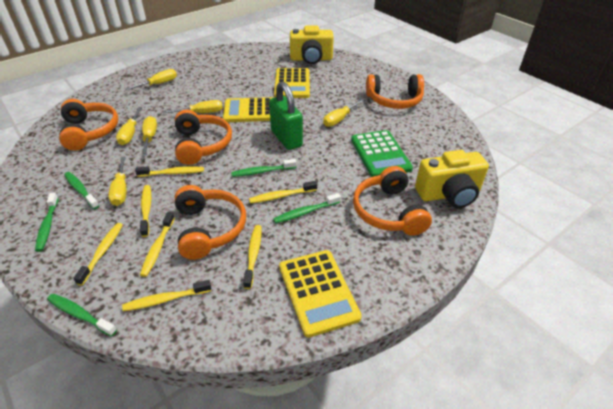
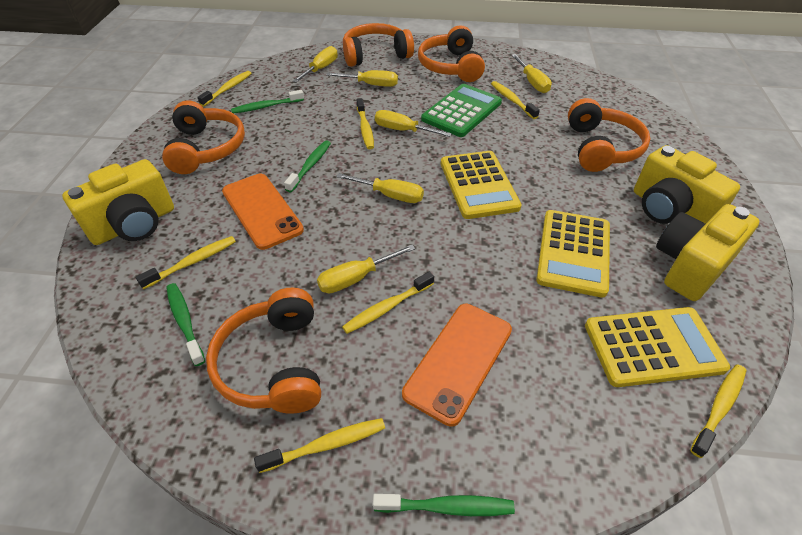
green padlock: [269,81,303,150] = 1 -> none = 0
green toothbrush: [35,192,59,252] [47,293,117,337] [64,172,99,209] [231,159,297,177] [273,193,341,223] = 5 -> [166,283,205,366] [231,90,304,114] [284,140,331,192] [373,494,515,516] = 4
orange phone: none = 0 -> [222,174,304,250] [402,304,512,427] = 2
yellow camera: [290,25,334,64] [415,150,489,208] = 2 -> [62,159,174,245] [634,145,740,224] [656,204,760,301] = 3

